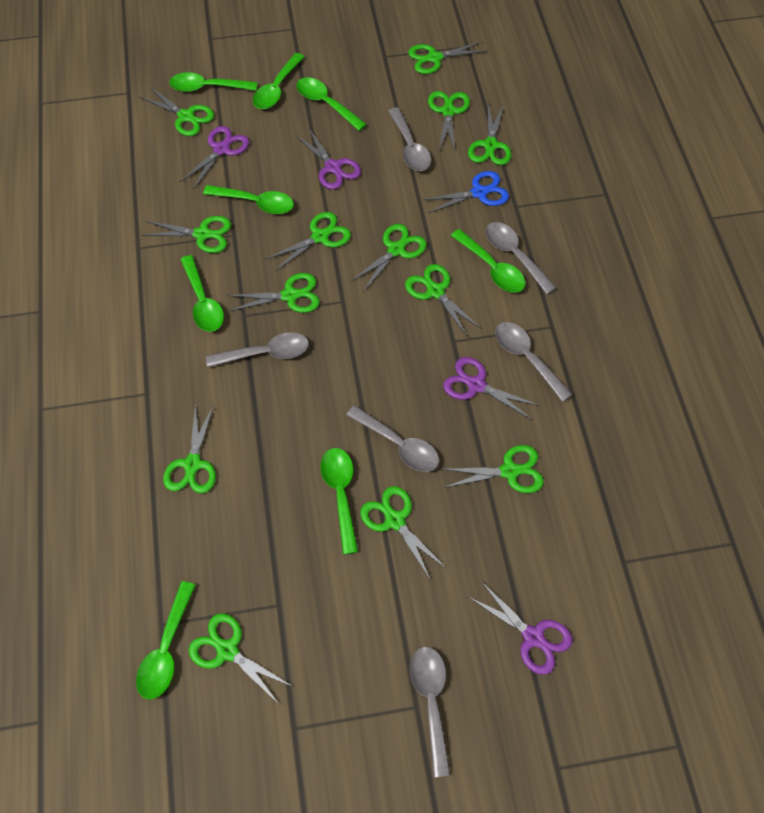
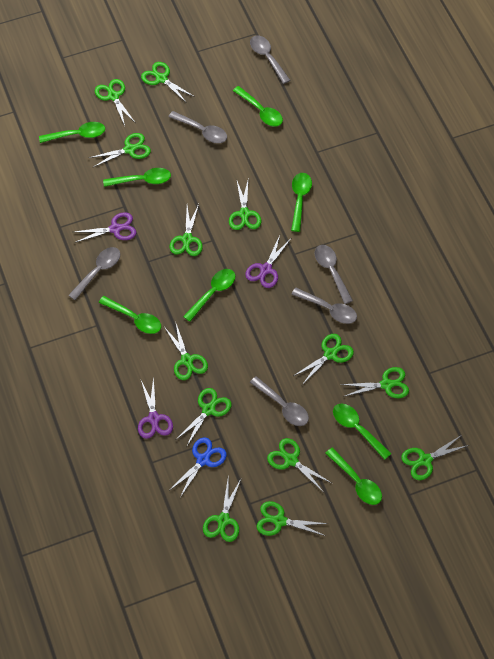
purple scissors: [180,126,249,190] [295,128,361,190] [443,357,540,420] [469,581,572,675] = 4 -> [74,212,137,243] [138,376,173,439] [245,235,291,288] = 3

